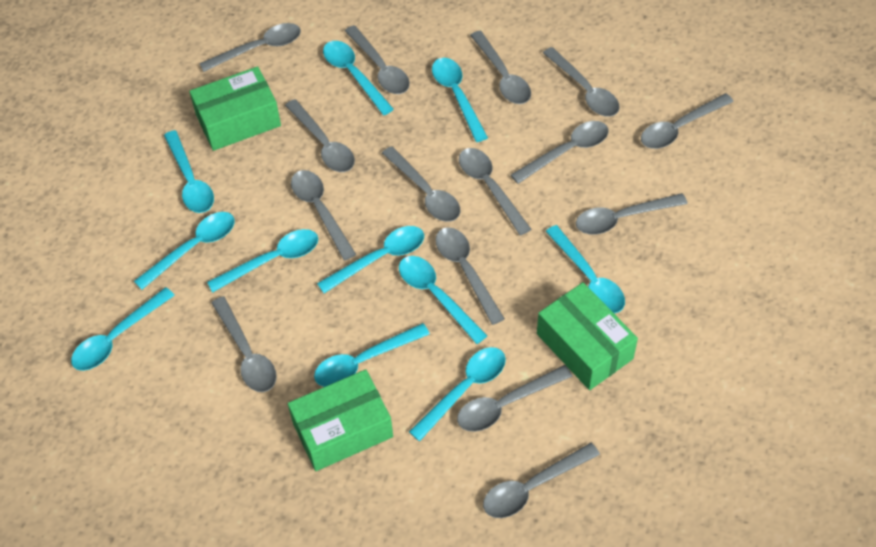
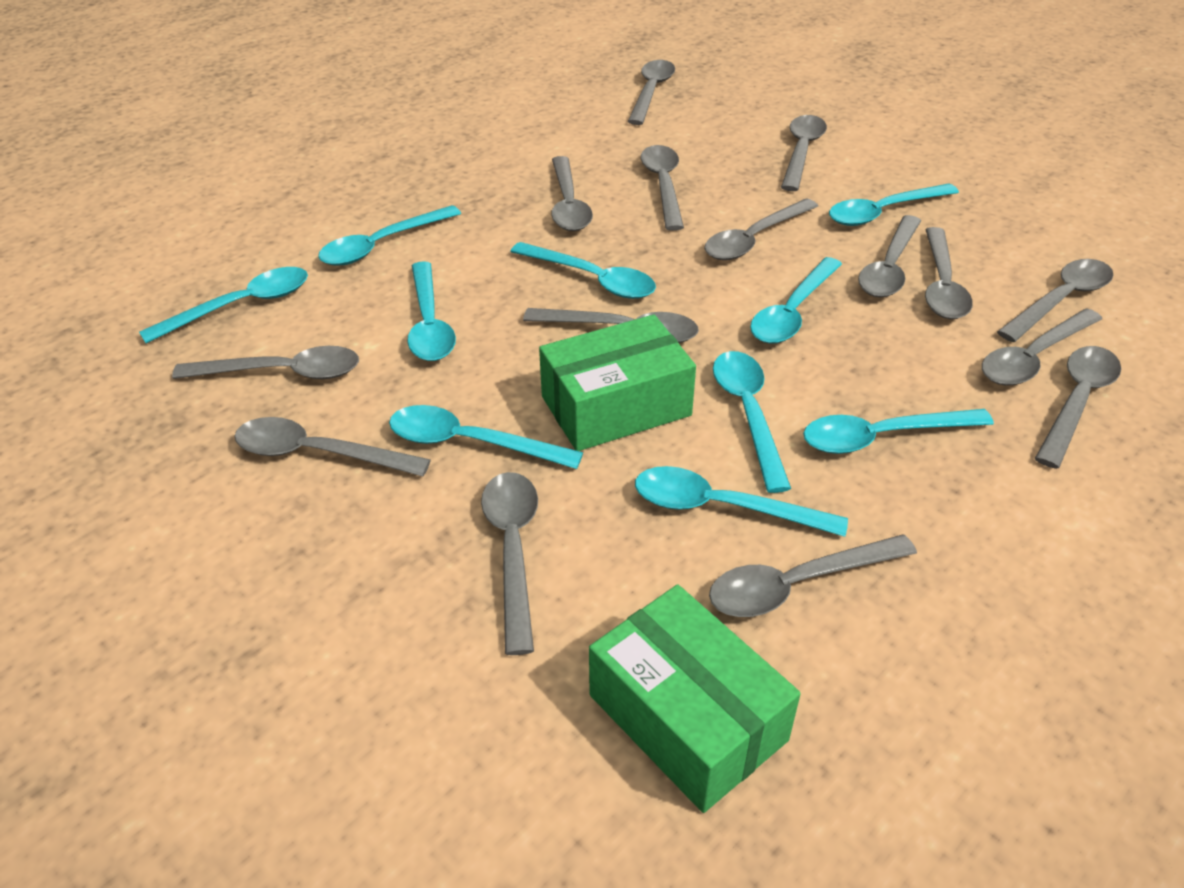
green box: [189,66,281,151] [288,369,393,471] [537,282,638,390] = 3 -> [539,314,696,451] [589,584,801,813] = 2
turquoise spoon: [71,287,175,371] [134,212,235,290] [164,130,214,213] [207,229,318,293] [314,323,430,387] [317,226,424,293] [323,41,394,115] [399,256,487,344] [409,347,506,441] [432,58,488,142] [545,225,625,313] = 11 -> [139,267,308,344] [318,205,461,266] [389,405,583,469] [407,261,456,361] [510,242,656,299] [635,466,848,537] [713,351,791,493] [750,257,842,344] [803,409,994,454] [829,183,959,226] = 10

